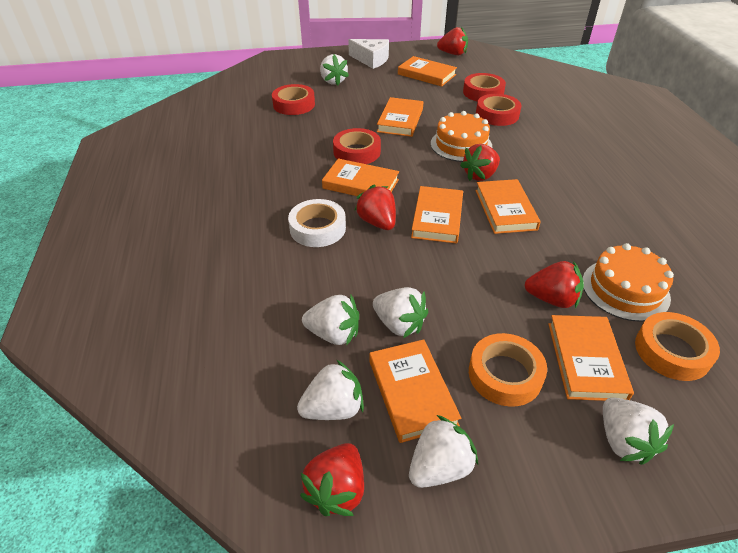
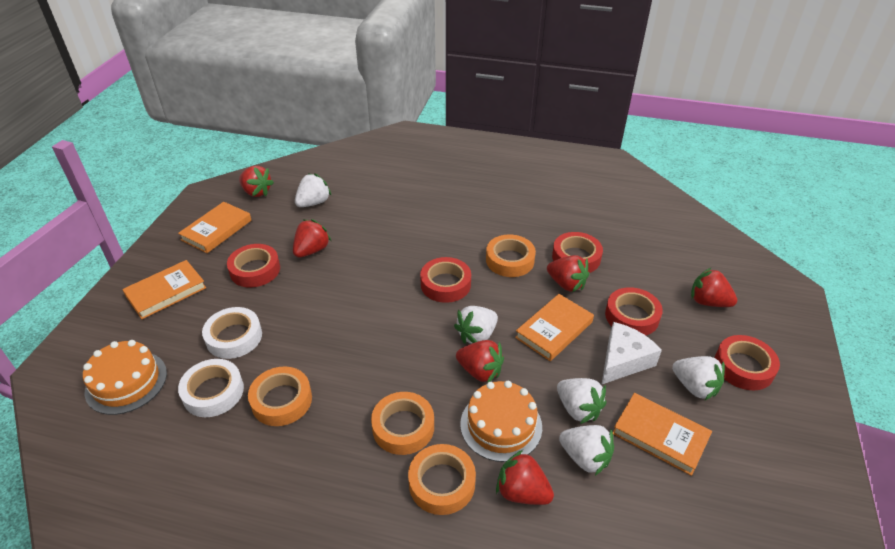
orange book: [322,158,399,196] [369,339,461,443] [377,97,423,137] [398,56,457,86] [411,186,463,244] [475,179,541,234] [549,315,634,401] = 7 -> [122,260,206,319] [178,202,252,253] [515,294,594,361] [613,393,712,476] = 4
orange tape: [469,333,547,407] [635,312,720,381] = 2 -> [248,367,312,426] [371,392,434,455] [408,444,476,515] [486,234,536,277] = 4
red strawberry: [300,443,364,516] [354,185,396,230] [437,27,468,55] [460,144,500,181] [524,261,584,308] = 5 -> [239,166,274,197] [293,219,331,257] [456,340,504,383] [496,450,554,505] [547,255,589,292] [691,267,737,307] = 6
red tape: [272,84,315,115] [333,128,381,164] [463,73,506,101] [476,94,521,126] = 4 -> [227,244,280,288] [420,257,471,303] [552,232,603,273] [605,287,663,335] [715,335,780,390] = 5
white strawberry: [297,359,364,420] [302,295,359,346] [320,54,349,86] [373,287,428,338] [409,415,478,488] [603,397,674,465] = 6 -> [295,173,332,207] [454,306,498,344] [557,378,607,424] [559,425,614,476] [672,356,725,400] = 5
white tape: [288,199,346,247] = 1 -> [178,359,244,417] [202,307,262,359] = 2

